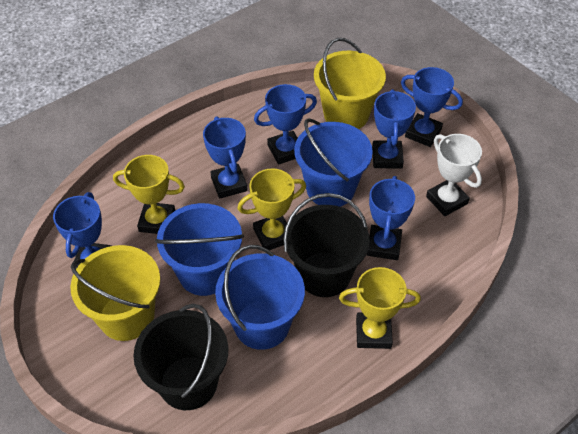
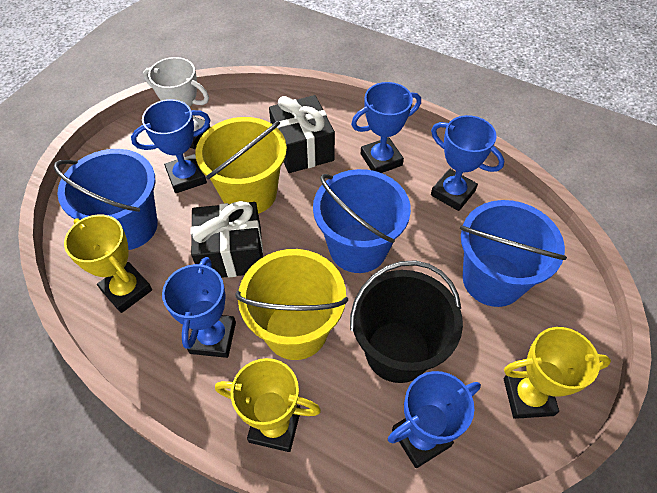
black bucket: [134,304,228,410] [283,193,370,297] = 2 -> [350,260,463,383] = 1
black gift: none = 0 -> [191,201,263,278] [269,95,335,173] = 2
blue trophy: [53,192,112,269] [203,117,248,199] [254,84,317,164] [367,176,415,260] [372,89,416,169] [401,67,463,147] = 6 -> [131,99,210,193] [162,257,236,358] [351,82,421,173] [388,371,481,468] [431,115,504,211] = 5

